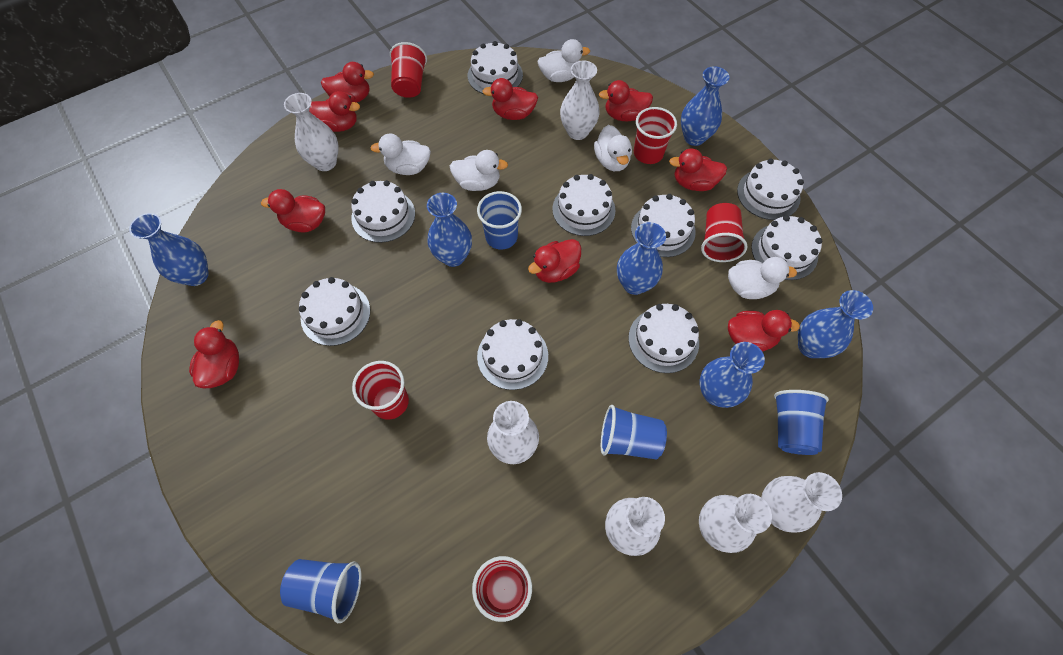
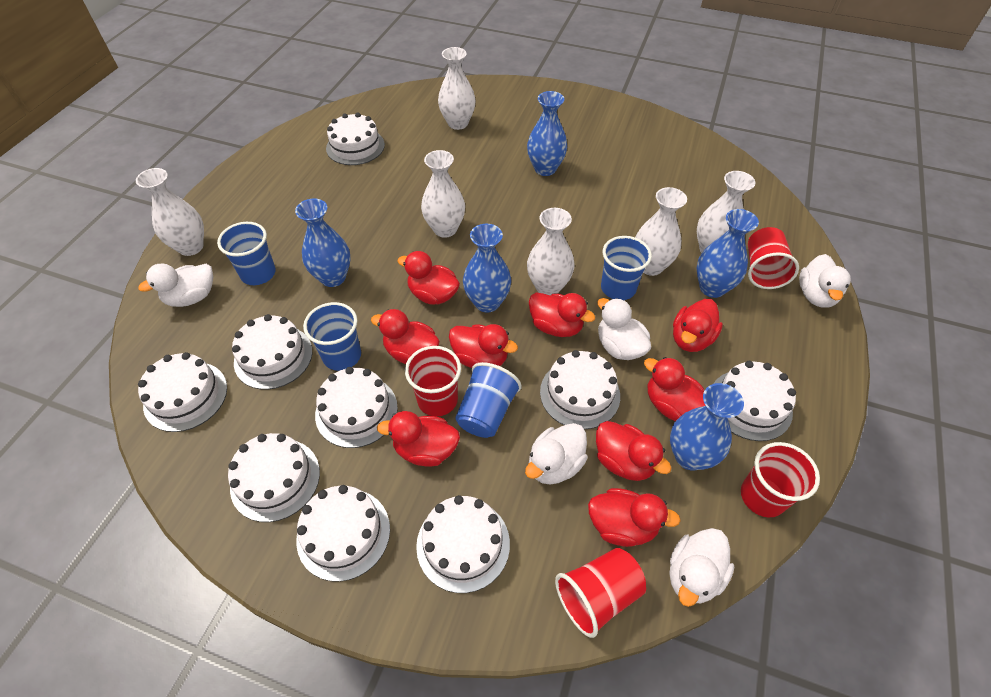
blue vase: [129,213,209,286] [427,193,472,267] [617,222,666,295] [681,66,730,146] [699,342,765,408] [798,290,873,358] = 6 -> [295,198,351,287] [463,224,511,313] [527,91,567,176] [670,383,744,470] [696,209,759,298] = 5
red cup: [352,361,409,420] [390,42,427,98] [472,556,532,622] [634,107,677,164] [701,203,747,262] = 5 -> [405,346,461,417] [555,548,646,638] [741,442,820,517] [748,227,799,289] = 4

